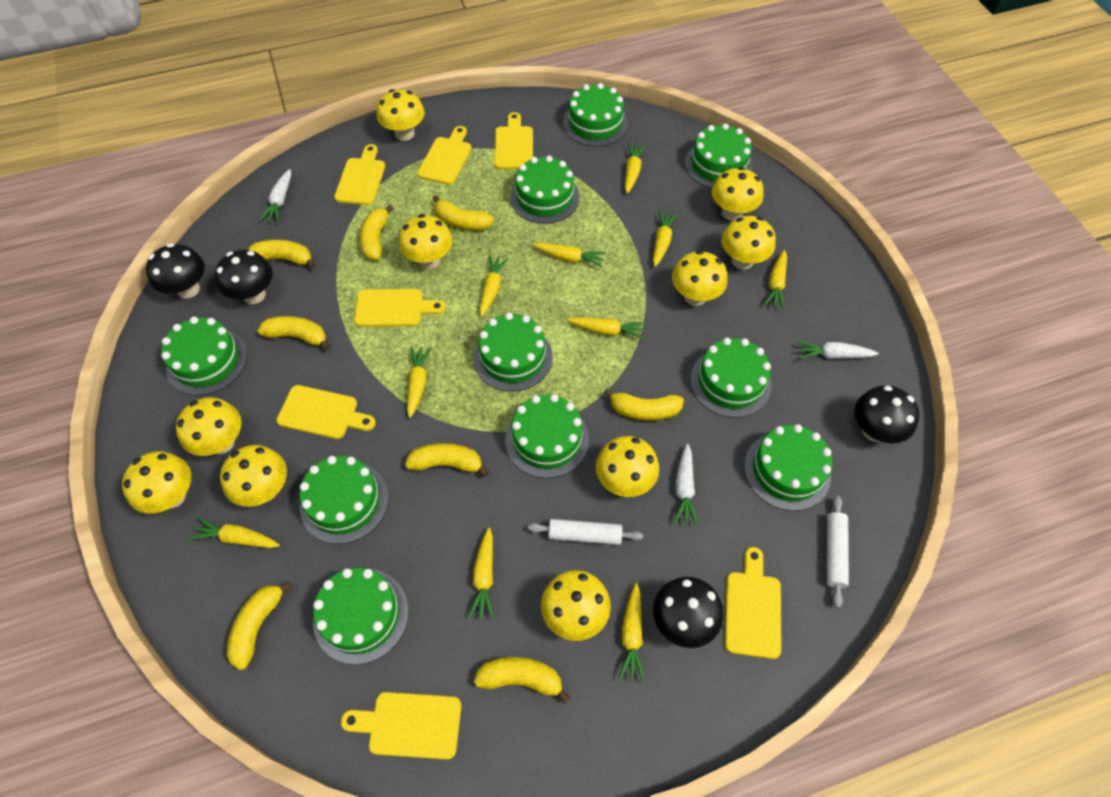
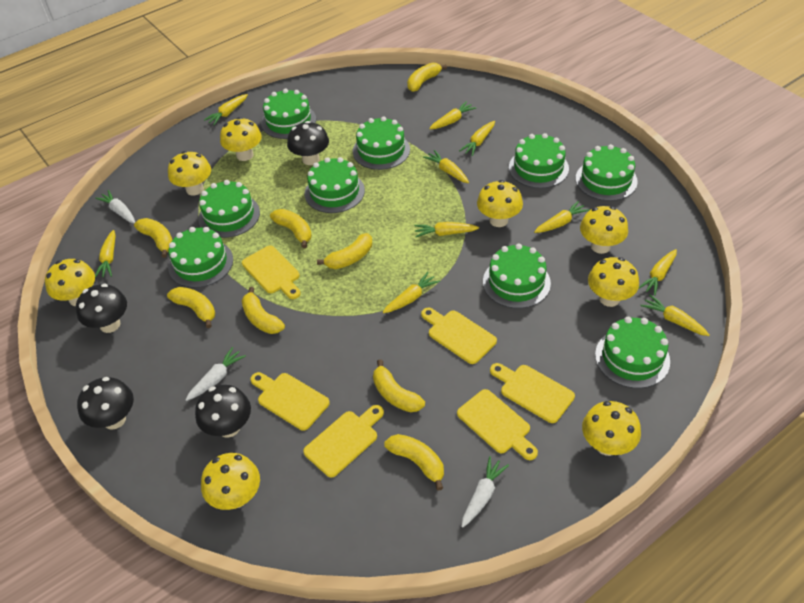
green cake: [161,317,247,395] [299,456,389,544] [313,567,409,665] [473,313,553,392] [505,394,589,478] [510,155,580,224] [563,83,628,147] [685,123,753,188] [690,338,772,418] [744,424,832,511] = 10 -> [168,227,233,288] [198,180,260,238] [261,88,316,139] [305,157,365,213] [353,116,410,170] [483,243,551,308] [509,133,569,188] [576,144,638,201] [595,317,670,388] = 9
white rolling pin: [528,519,643,545] [826,495,849,608] = 2 -> none = 0
yellow cutting board: [277,385,376,439] [334,144,385,205] [341,692,461,760] [354,289,446,327] [417,126,472,185] [494,112,533,169] [724,547,781,659] = 7 -> [242,245,301,299] [250,372,330,431] [303,405,384,478] [421,308,497,364] [457,389,538,460] [490,363,575,423] = 6
yellow mushroom: [122,451,191,513] [176,397,242,456] [220,445,287,507] [376,89,425,141] [399,214,452,269] [541,570,611,641] [596,436,659,497] [672,250,727,306] [712,167,764,221] [721,216,776,270] = 10 -> [45,259,95,306] [168,151,211,195] [201,453,260,510] [220,117,262,161] [477,180,523,227] [580,206,628,254] [582,401,641,456] [588,257,639,307] = 8

